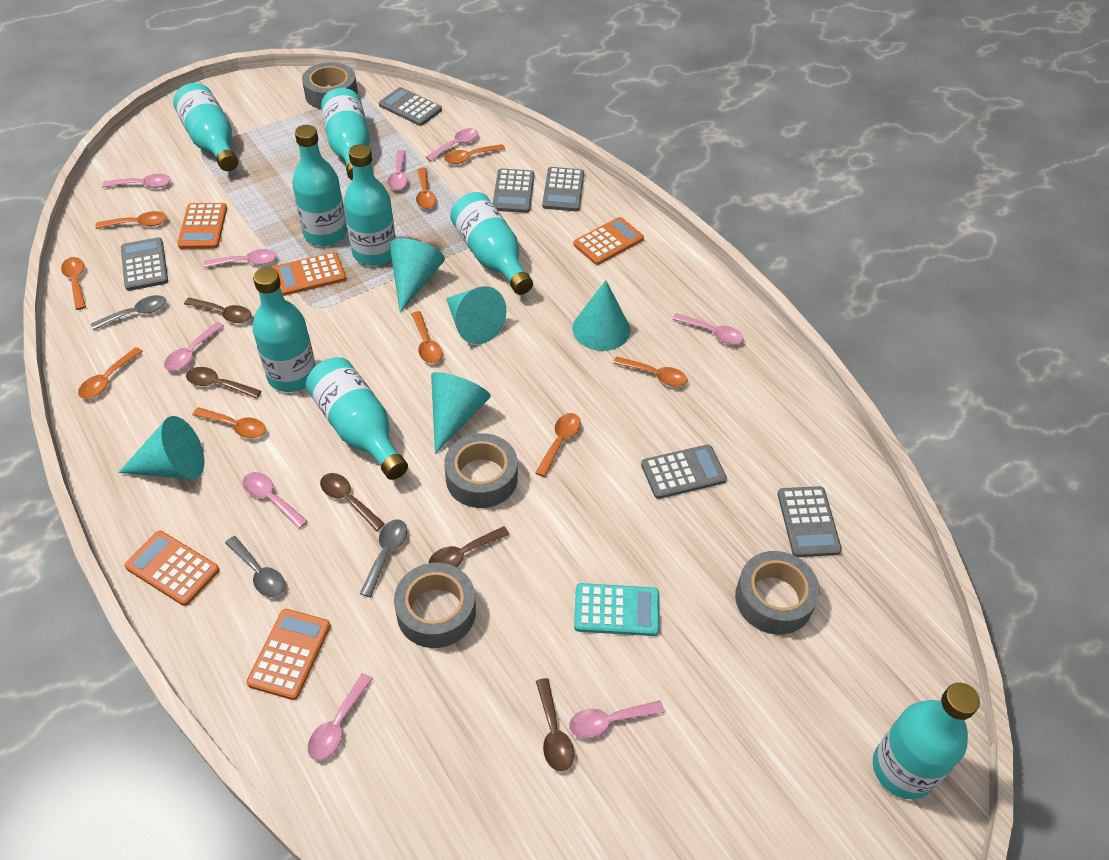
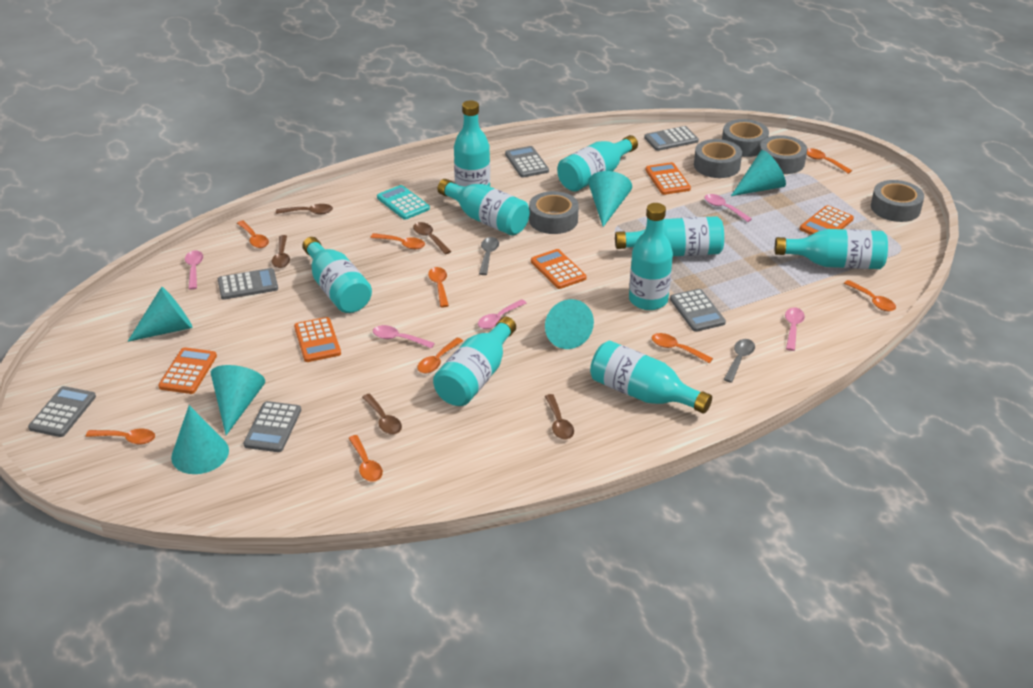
grey spoon: [91,295,166,330] [225,536,285,597] [360,519,407,597] = 3 -> [479,237,499,275] [724,339,755,383] = 2
grey tape: [302,62,358,109] [394,563,476,648] [444,433,518,508] [735,551,820,635] = 4 -> [529,191,579,234] [694,139,742,178] [722,119,769,157] [759,135,807,174] [871,180,924,222] = 5
pink spoon: [102,174,171,188] [164,322,224,371] [204,249,276,268] [243,472,308,529] [308,673,373,761] [388,150,408,190] [426,128,478,161] [569,700,665,738] [673,313,744,344] = 9 -> [185,250,203,290] [373,325,435,349] [478,299,526,329] [705,194,752,222] [785,308,805,351] = 5
turquoise bottle: [173,83,238,171] [253,267,316,392] [292,125,347,246] [306,357,408,480] [321,88,370,180] [344,144,396,266] [450,192,533,295] [873,683,980,799] = 8 -> [302,237,372,313] [433,317,516,406] [437,179,530,236] [454,100,490,187] [557,135,638,191] [590,341,712,414] [615,216,724,256] [629,203,673,310] [775,229,888,269] = 9
turquoise cone: [118,416,204,479] [390,238,445,313] [431,372,491,454] [446,286,506,344] [572,280,630,351] = 5 -> [127,287,193,342] [171,405,229,474] [211,365,265,435] [545,299,594,349] [588,171,632,227] [731,150,786,196] = 6

